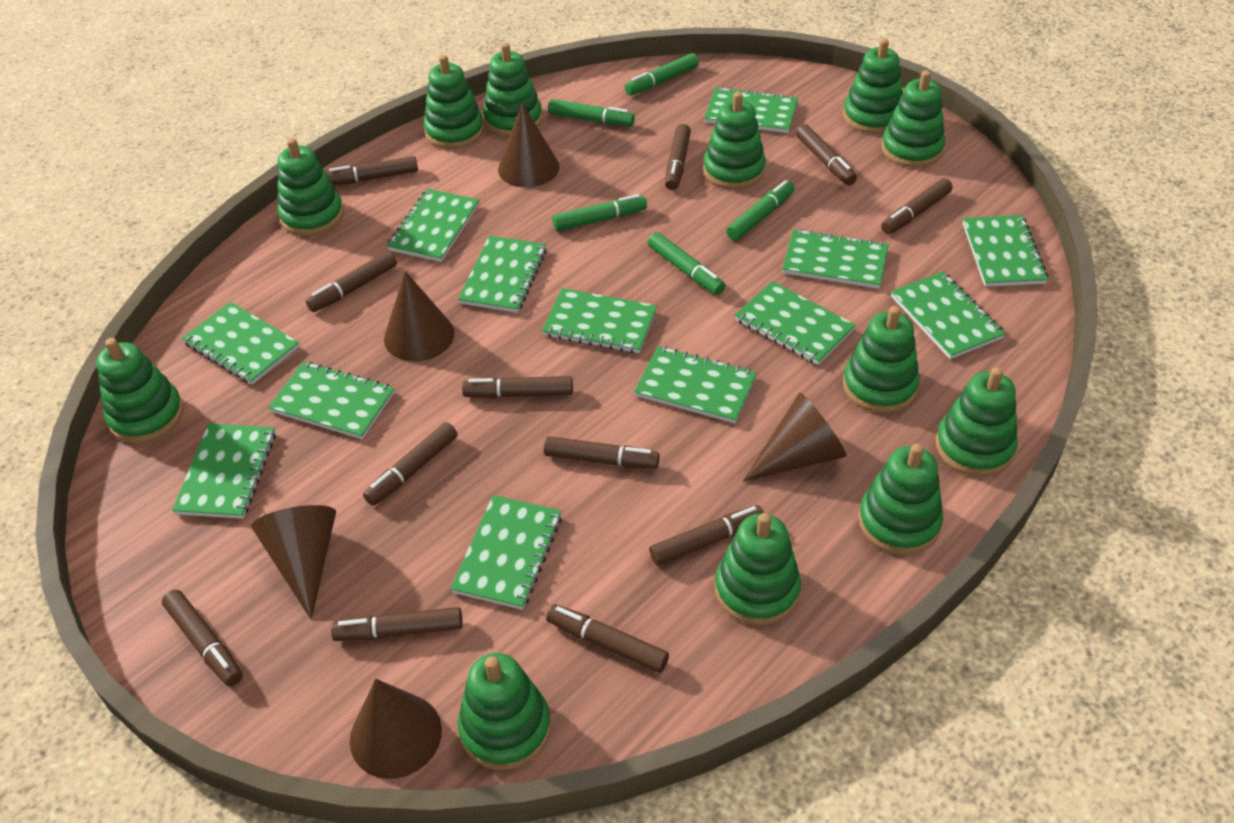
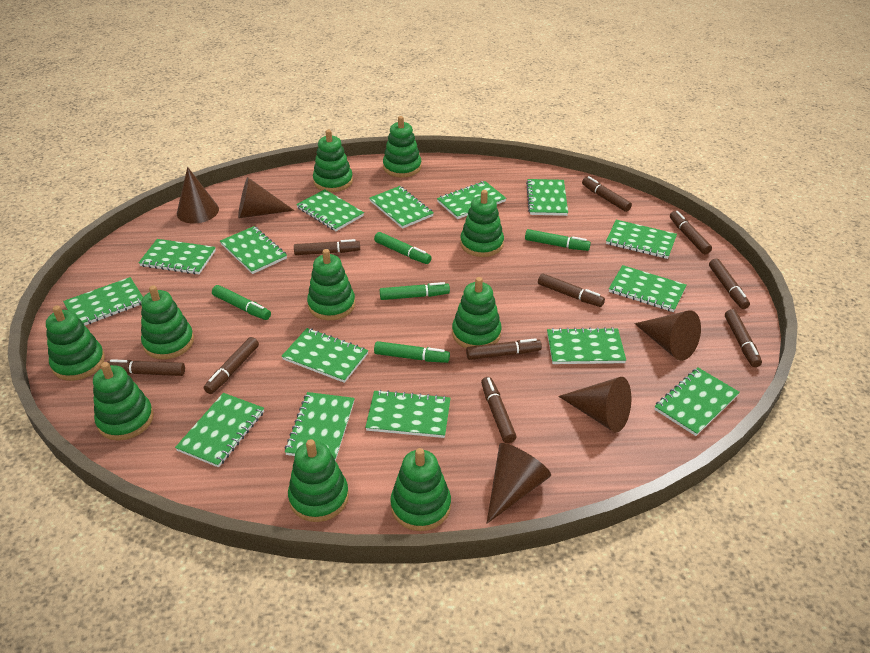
brown marker: [162,589,243,686] [306,251,397,312] [326,156,418,185] [331,607,463,641] [363,422,457,506] [462,376,573,398] [544,436,660,469] [546,604,669,673] [649,505,764,565] [665,124,691,190] [796,124,857,185] [881,178,953,234] = 12 -> [107,359,185,376] [204,337,259,394] [294,239,360,255] [466,338,542,360] [481,377,517,443] [538,273,605,307] [582,176,632,212] [670,211,712,254] [709,258,750,309] [725,309,762,367] = 10
green notebook: [172,424,276,519] [182,302,299,385] [268,361,395,439] [387,189,479,262] [450,495,562,610] [458,236,547,313] [542,288,657,353] [634,346,757,423] [704,87,798,133] [735,281,856,365] [782,229,889,289] [891,272,1005,359] [963,215,1048,287] = 13 -> [63,277,143,326] [138,239,216,274] [175,393,264,467] [220,226,287,274] [282,328,368,383] [285,392,355,461] [296,189,364,231] [365,390,451,438] [369,186,434,229] [437,181,506,219] [526,179,568,216] [547,327,626,364] [606,220,677,259] [609,265,687,312] [654,368,740,436] = 15
green stacking toy: [96,338,184,443] [277,138,344,236] [423,55,484,149] [458,653,551,770] [483,43,542,137] [703,92,766,189] [715,513,801,625] [843,39,903,134] [843,306,920,413] [858,444,943,555] [881,71,945,168] [936,367,1018,477] = 12 -> [46,305,105,381] [93,362,154,441] [141,285,194,359] [288,439,349,522] [307,249,355,320] [313,130,353,192] [383,116,422,177] [390,448,451,531] [452,277,502,348] [460,190,504,257] = 10

